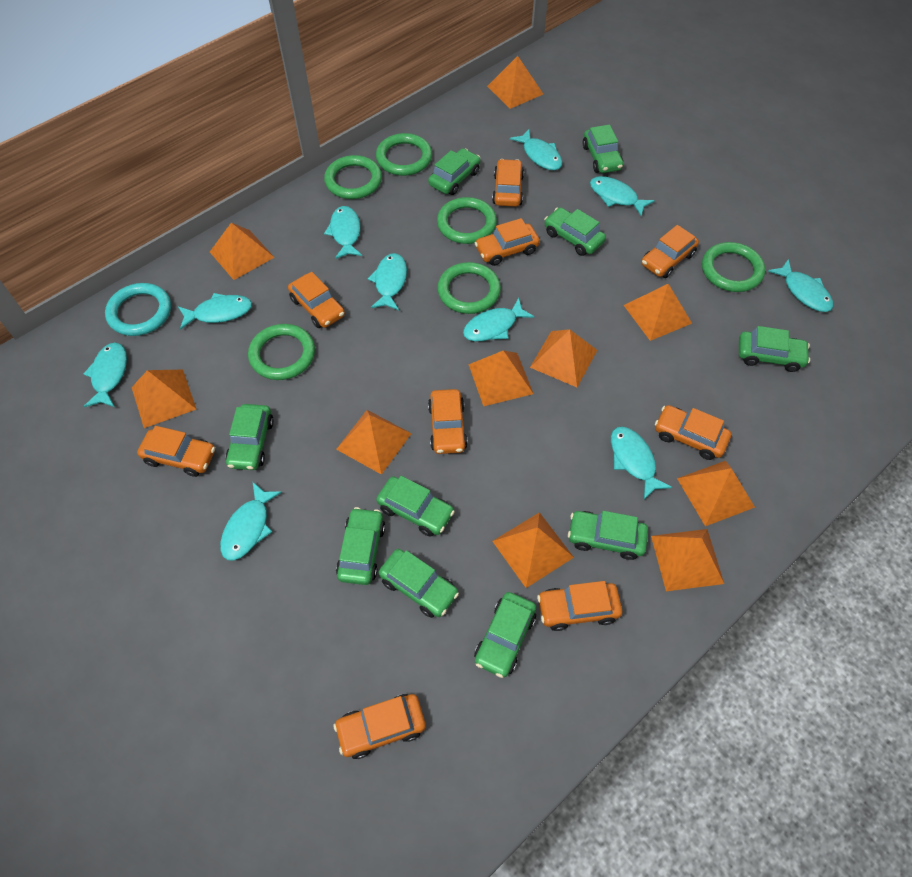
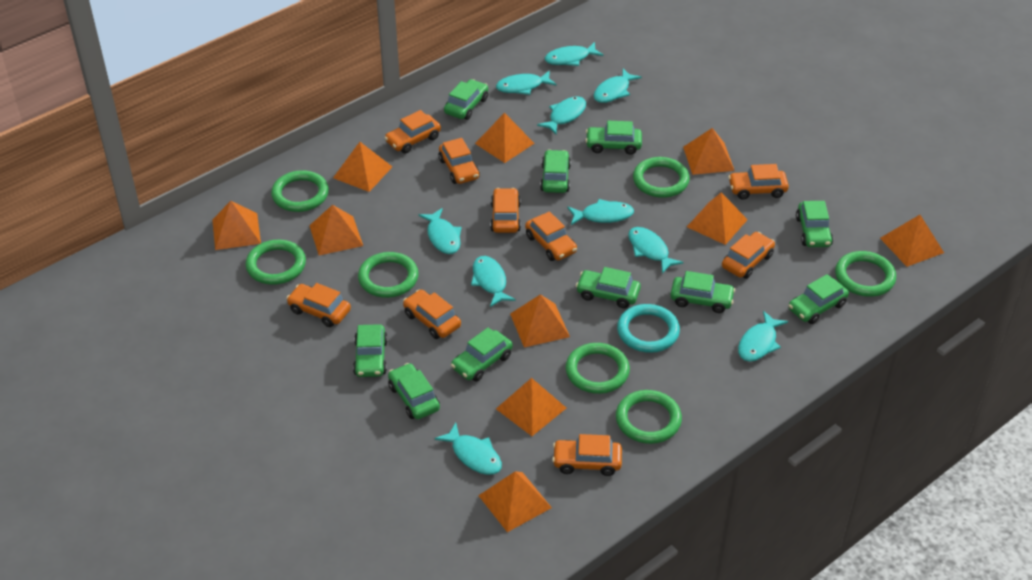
green ring: [248,324,315,380] [324,155,382,199] [376,133,432,176] [437,197,497,244] [437,262,501,314] [702,242,765,292] = 6 -> [246,240,306,285] [271,170,329,212] [358,252,419,298] [566,343,630,394] [616,390,682,444] [633,157,690,198] [835,251,896,297] = 7

